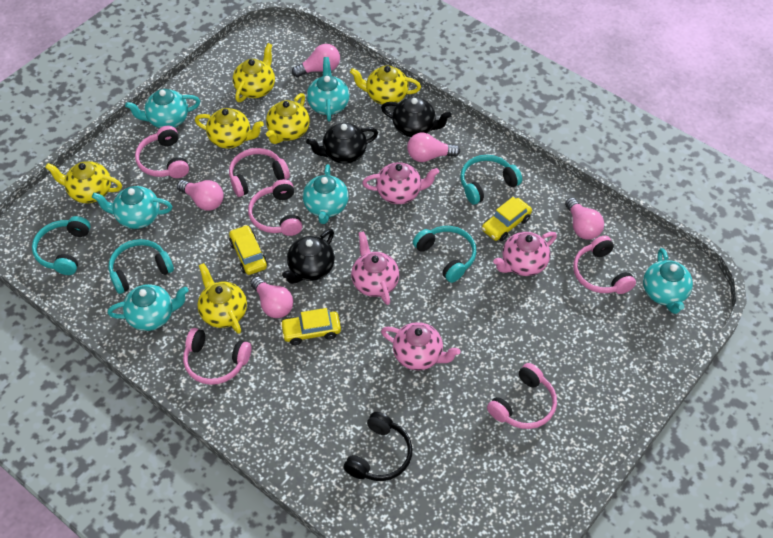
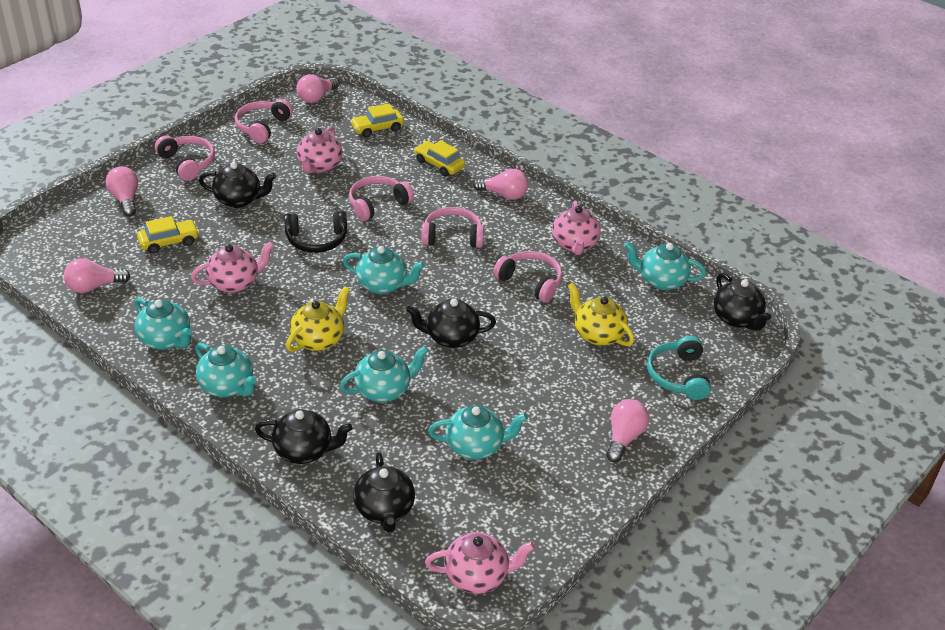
black teapot: [282,229,335,284] [306,123,378,164] [381,97,452,137] = 3 -> [199,162,276,208] [255,409,353,464] [353,453,415,532] [406,299,496,348] [713,273,771,331] = 5
pink headphones: [135,126,189,178] [183,328,252,385] [229,148,290,197] [248,179,302,236] [487,363,557,429] [573,236,636,294] = 6 -> [155,136,215,181] [235,99,293,143] [349,176,414,221] [421,207,484,248] [493,251,562,303] = 5
turquoise headphones: [32,216,91,275] [109,239,174,294] [413,226,476,283] [460,155,522,205] = 4 -> [647,336,711,400] = 1
yellow teapot: [45,161,122,203] [195,108,264,148] [198,263,247,334] [233,43,275,102] [266,93,310,144] [350,65,421,104] = 6 -> [286,286,350,352] [568,282,634,346] = 2

